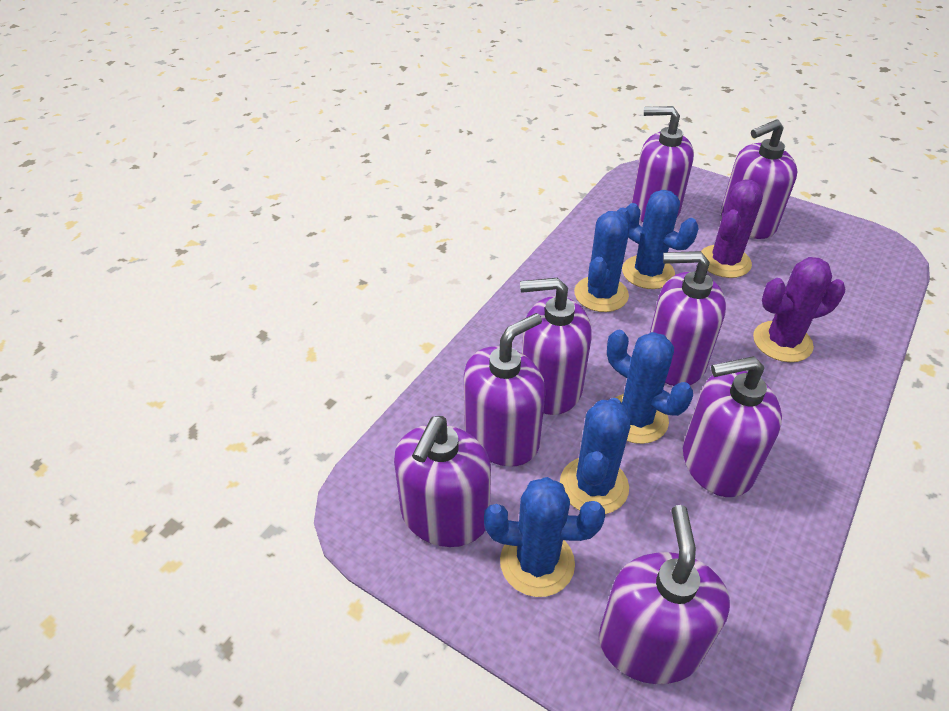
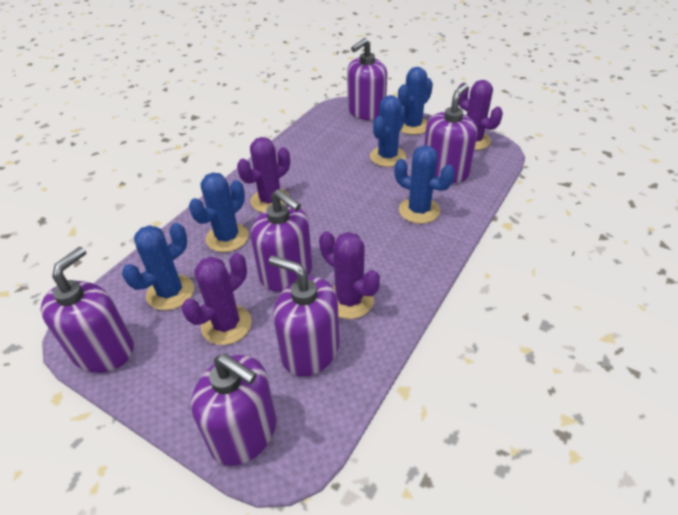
purple cactus: [701,180,763,278] [753,257,845,362] = 2 -> [182,253,252,345] [237,137,290,213] [319,231,380,319] [458,80,503,150] = 4
purple soap dispenser: [394,416,491,547] [464,313,546,467] [520,278,592,415] [599,505,730,684] [631,106,694,222] [650,251,726,386] [683,356,782,497] [721,119,797,239] = 8 -> [40,247,134,373] [191,354,277,466] [251,189,313,292] [269,255,340,377] [347,38,387,120] [424,83,477,183] = 6

